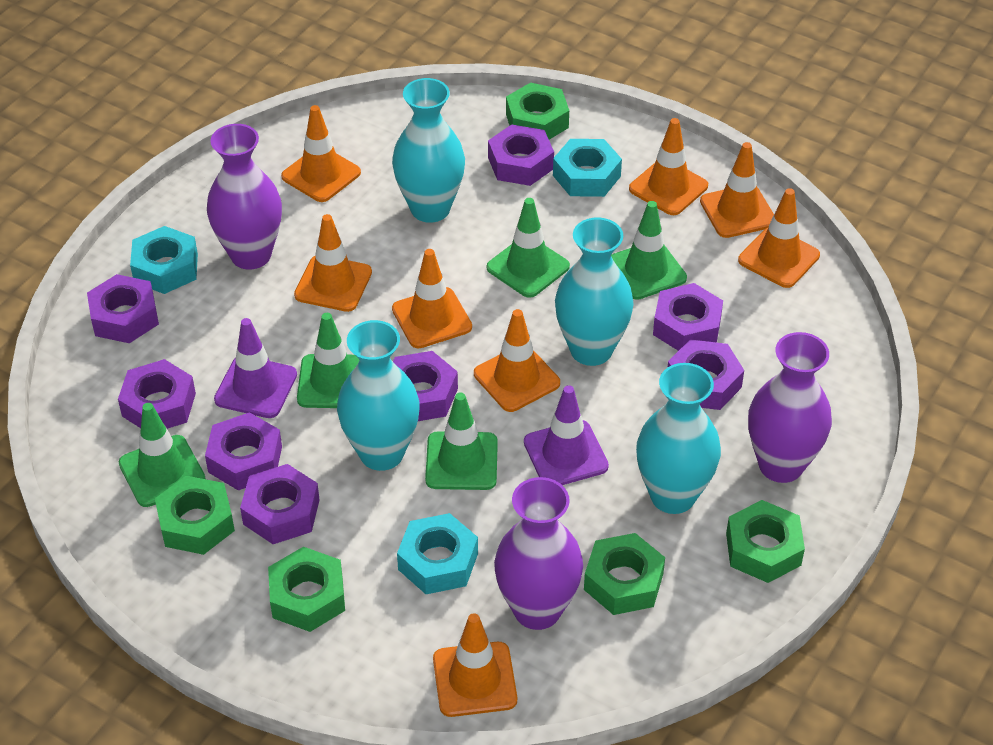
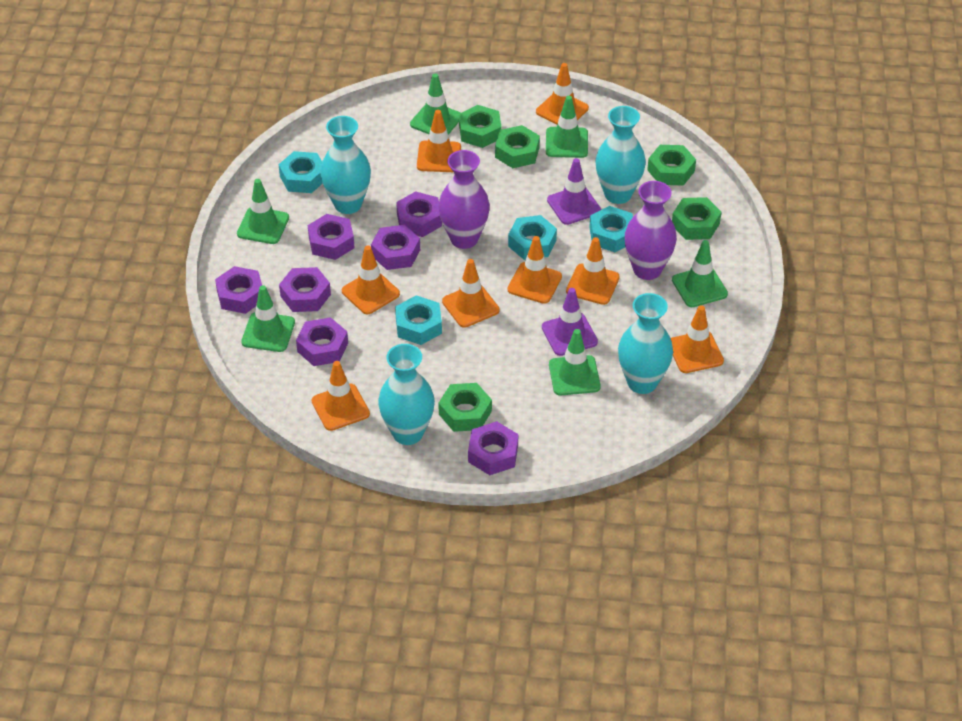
green traffic cone: [119,403,206,507] [297,313,359,408] [425,392,498,490] [487,198,570,298] [611,201,687,300] = 5 -> [237,179,289,244] [241,285,295,352] [410,74,461,135] [546,96,588,158] [549,329,601,395] [672,240,728,307] = 6
purple nut: [87,274,159,343] [118,359,196,429] [205,412,282,490] [240,464,320,544] [393,351,458,421] [488,124,554,186] [653,283,723,351] [667,340,744,410] = 8 -> [215,266,262,314] [279,267,331,312] [296,317,348,366] [308,214,355,260] [371,225,420,270] [396,191,442,237] [468,421,518,475] = 7
purple vase: [207,124,282,269] [494,477,583,630] [748,332,832,483] = 3 -> [438,150,490,249] [625,181,677,280] = 2
turquoise nut: [130,226,198,294] [397,513,478,594] [553,139,622,197] = 3 -> [278,151,323,193] [395,295,442,345] [508,215,557,260] [589,206,633,252] = 4

